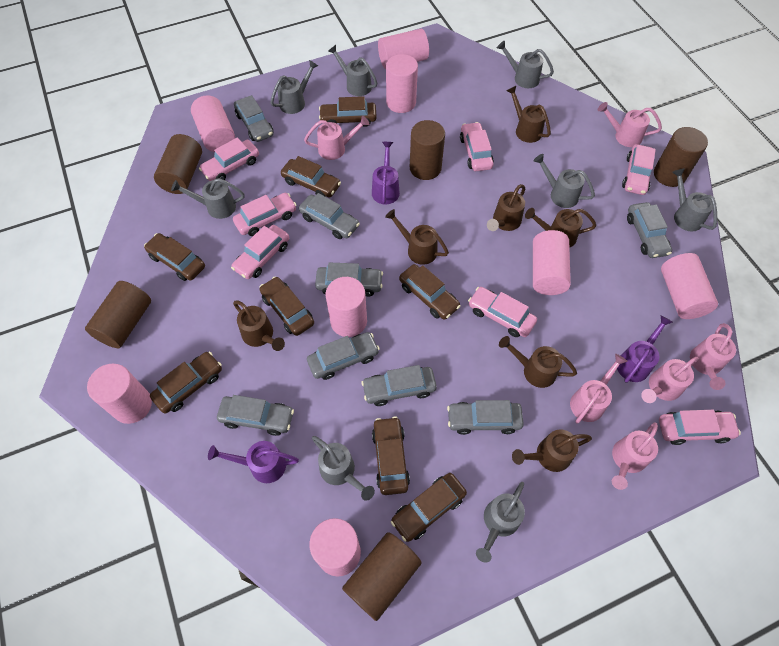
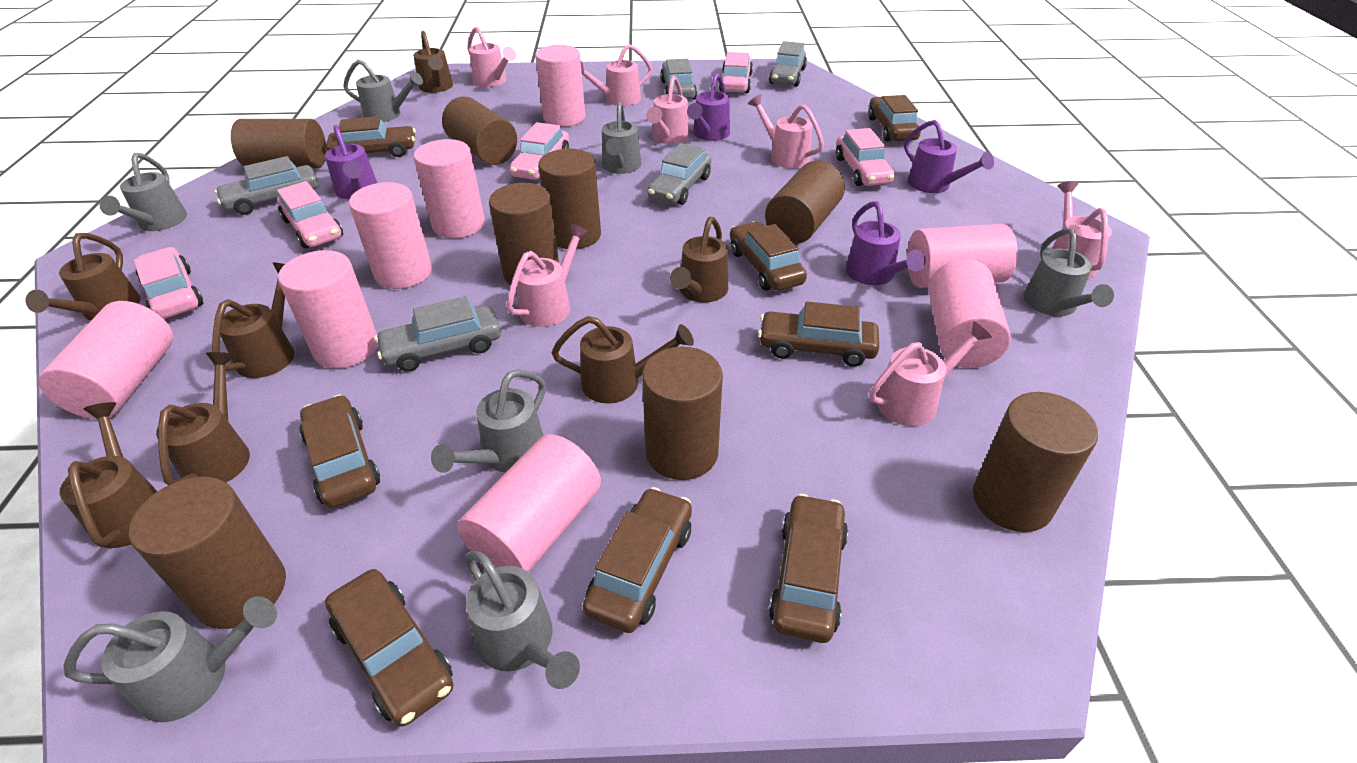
brown cylinder: [85,281,151,348] [154,134,202,194] [342,532,422,621] [410,120,445,180] [654,127,708,187] = 5 -> [129,477,286,629] [231,119,326,168] [442,96,517,165] [489,183,559,285] [538,149,601,249] [642,347,723,480] [765,161,845,244] [973,392,1098,532] = 8
grey car: [217,395,294,436] [234,95,273,142] [299,193,360,239] [307,332,380,380] [315,263,383,296] [361,365,437,406] [447,400,524,435] [627,202,672,258] = 8 -> [215,156,319,215] [375,296,501,372] [647,143,711,205] [660,59,697,100] [769,41,807,87] = 5
grey watering can: [171,178,244,219] [270,60,318,114] [312,436,375,501] [328,45,377,96] [476,482,525,563] [497,41,554,88] [534,154,595,208] [672,169,717,232] = 8 -> [64,596,277,722] [99,153,187,231] [343,59,423,122] [431,369,546,473] [465,551,580,689] [602,102,641,174] [1024,228,1114,316] = 7
pink car: [199,137,259,181] [231,225,289,279] [233,193,296,236] [460,122,494,171] [468,287,537,337] [622,144,656,195] [659,410,741,445] = 7 -> [134,247,203,319] [277,181,343,249] [510,122,569,180] [719,52,753,93] [836,128,895,186] = 5
pink watering can: [304,116,369,160] [570,354,628,424] [598,102,662,147] [612,423,658,490] [641,357,699,403] [690,323,736,390] = 6 -> [467,26,516,87] [506,224,589,327] [581,44,652,106] [646,76,690,144] [748,94,824,168] [869,321,992,426] [1052,181,1112,279] = 7
purple watering can: [208,441,299,483] [372,142,400,204] [617,315,673,383] = 3 -> [325,125,377,199] [687,73,730,141] [846,201,926,285] [904,120,994,193] = 4

